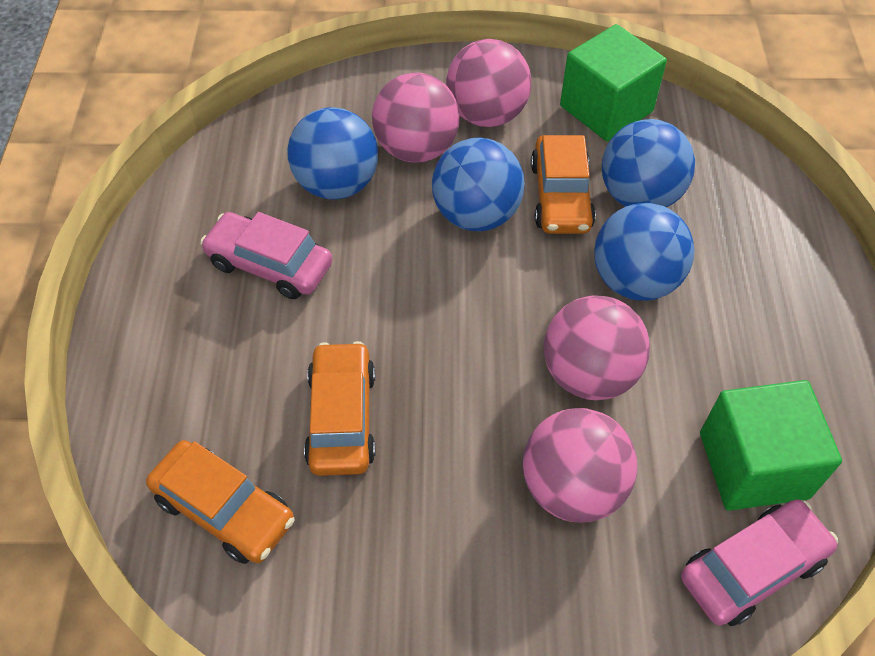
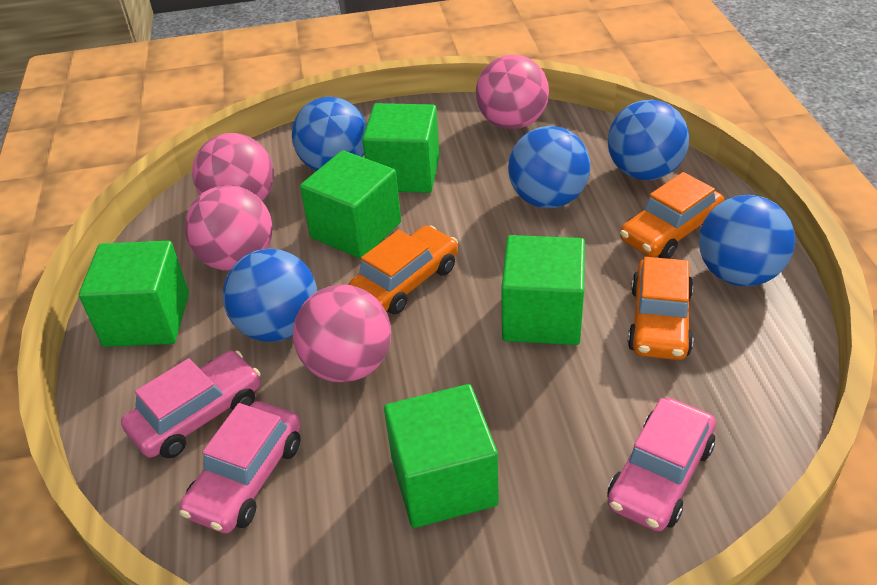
blue ball: [287,107,378,199] [432,137,524,231] [594,203,695,301] [602,119,695,207] = 4 -> [223,249,317,342] [292,97,367,171] [508,126,590,208] [608,100,689,180] [699,195,795,286] = 5
green cube: [560,24,667,141] [700,380,842,511] = 2 -> [79,241,189,347] [300,150,401,259] [362,103,440,193] [384,384,499,528] [501,235,585,345] = 5
pink car: [200,212,333,299] [681,499,838,626] = 2 -> [121,351,261,459] [179,401,301,533] [607,398,716,532] = 3

